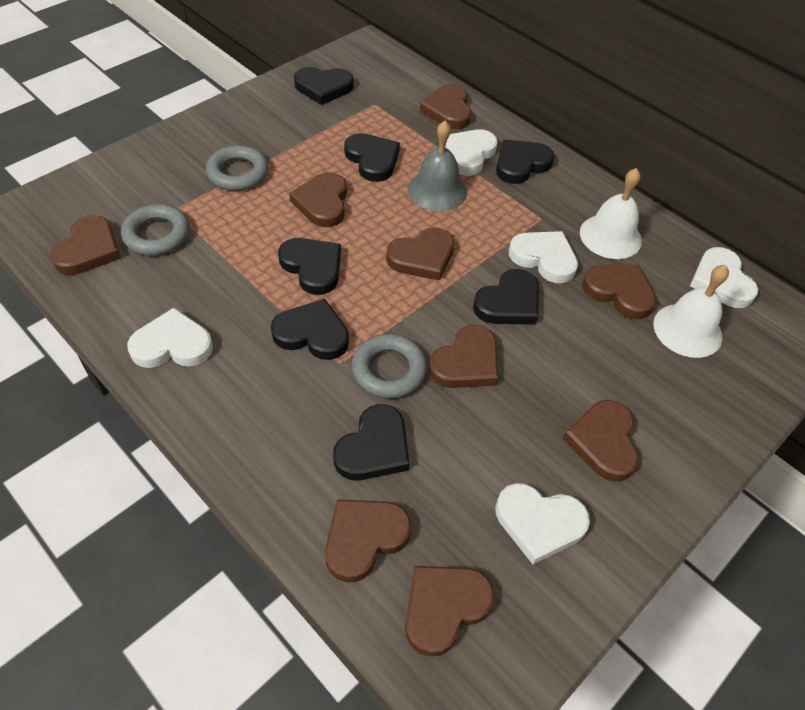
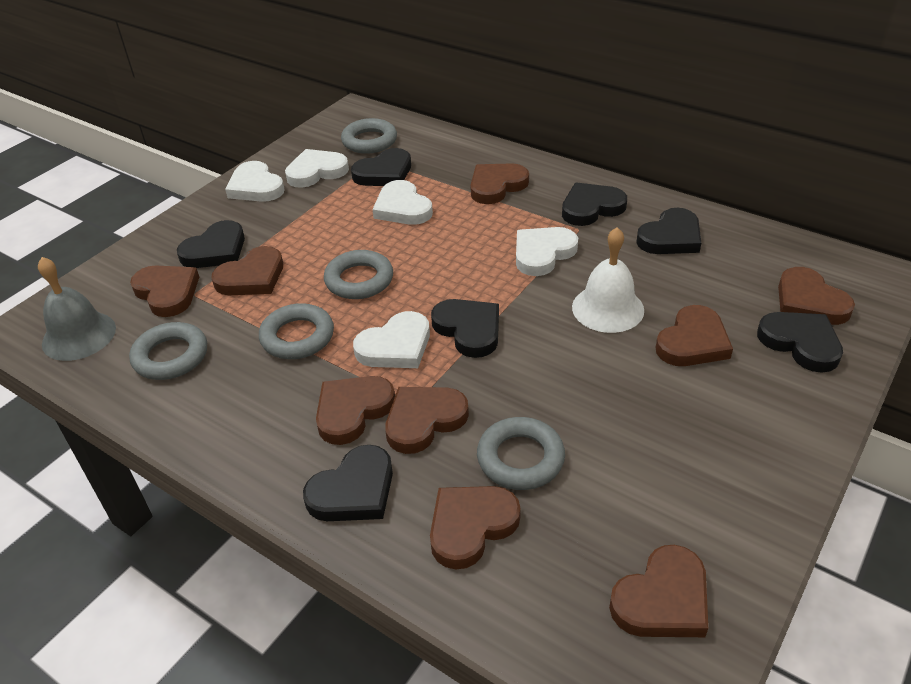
grey ring: [121,204,189,256] [206,145,268,191] [351,334,427,399] = 3 -> [129,322,207,380] [259,303,334,359] [324,250,393,299] [341,118,397,154] [477,417,565,490] = 5
white bell: [580,168,642,259] [654,265,729,358] = 2 -> [572,227,644,333] = 1

